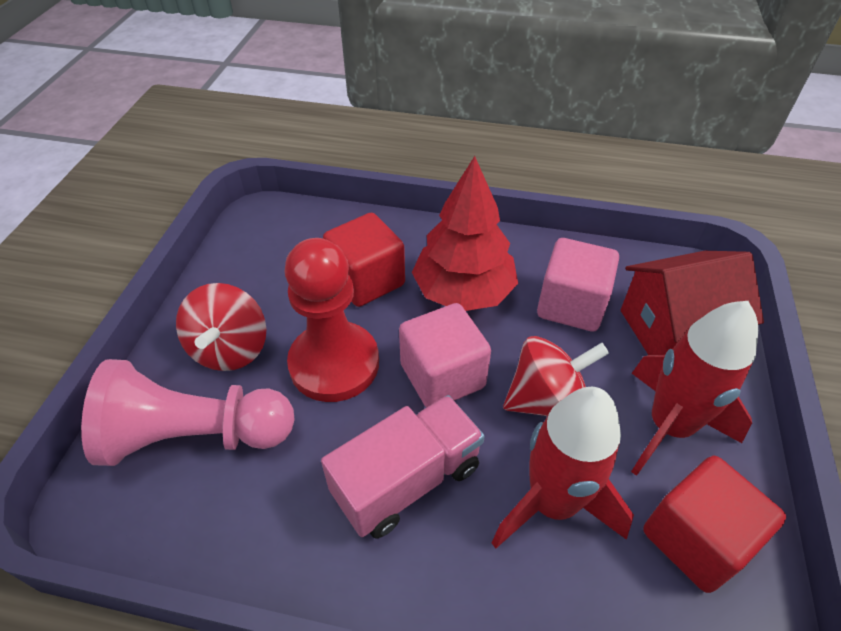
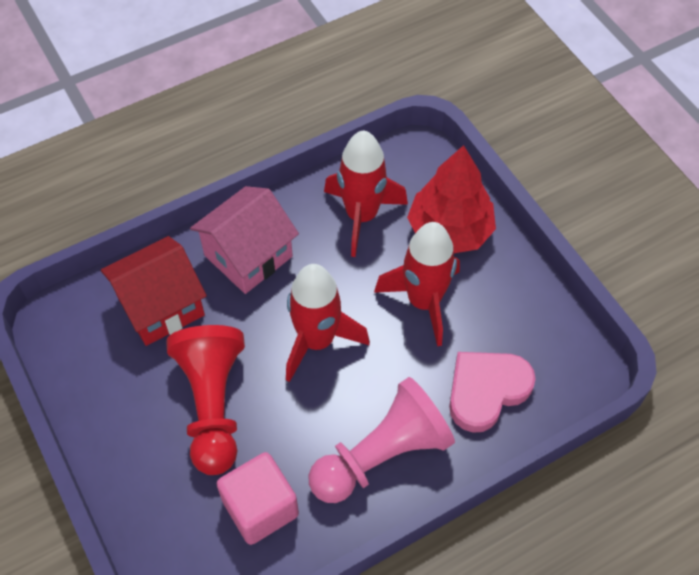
pink cube: [399,303,491,408] [537,238,619,332] = 2 -> [217,452,299,545] = 1
pink heart: none = 0 -> [449,352,536,433] = 1
pink house: none = 0 -> [190,186,299,294] = 1
pink truck: [321,395,485,538] = 1 -> none = 0
red cube: [323,213,405,307] [643,456,786,593] = 2 -> none = 0
red rocket: [492,387,634,549] [631,301,758,476] = 2 -> [286,264,370,382] [324,130,408,257] [374,222,460,347] = 3
red spinning top: [176,283,266,371] [503,336,609,416] = 2 -> none = 0

